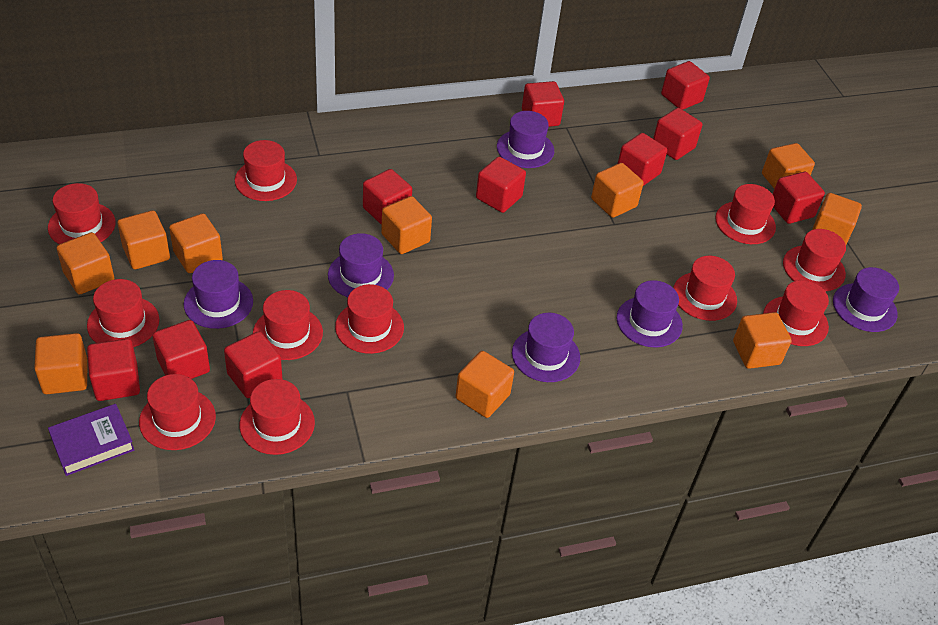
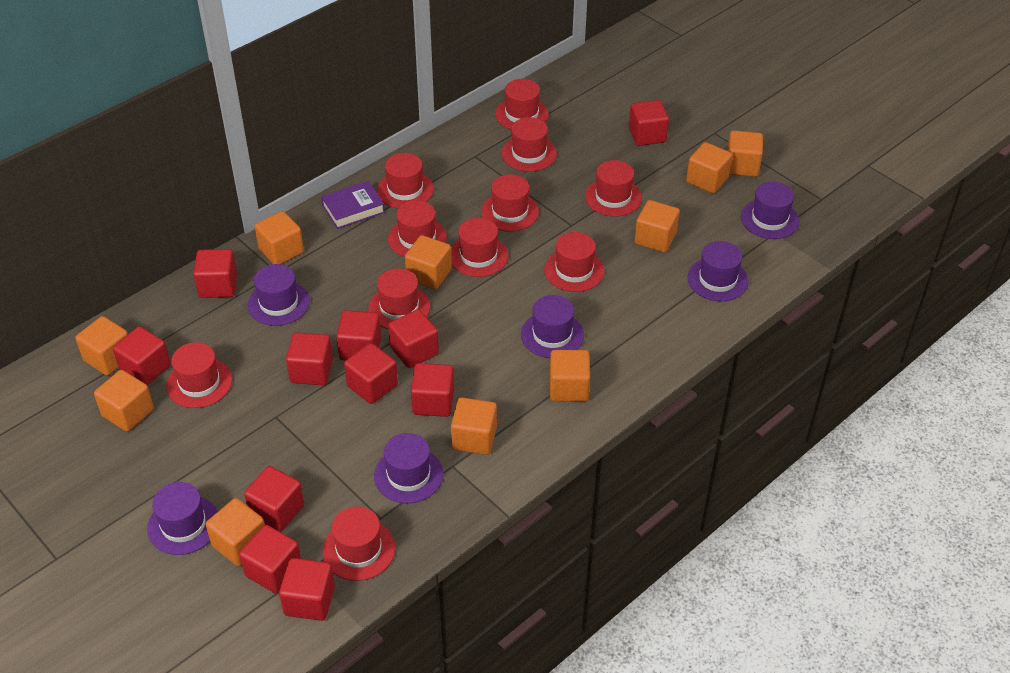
red cube: [87,339,140,401] [152,320,210,379] [224,331,282,398] [363,169,412,225] [476,157,526,213] [522,81,564,127] [618,133,667,186] [653,108,702,160] [661,61,710,110] [772,172,825,224] = 10 -> [113,327,171,385] [193,249,237,298] [239,525,301,594] [244,466,304,532] [279,558,335,621] [286,332,333,385] [336,310,381,360] [344,343,398,404] [388,309,439,368] [411,363,454,417] [629,100,669,146] = 11

